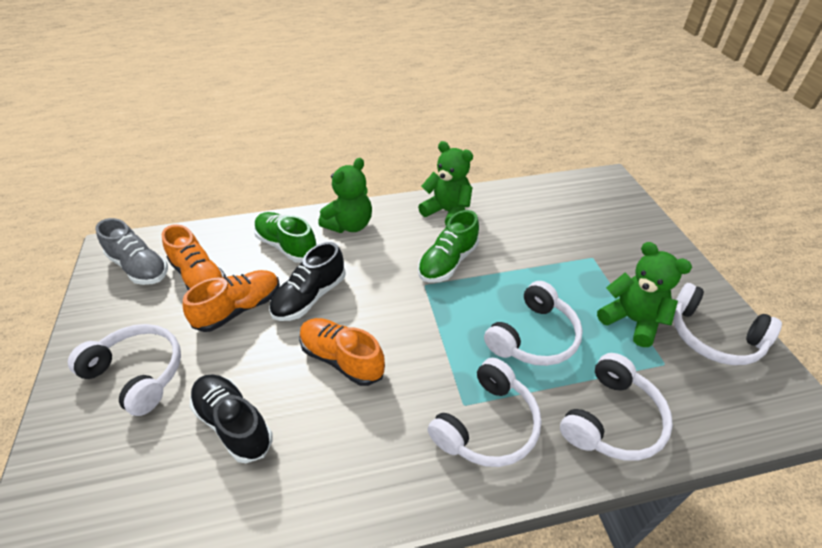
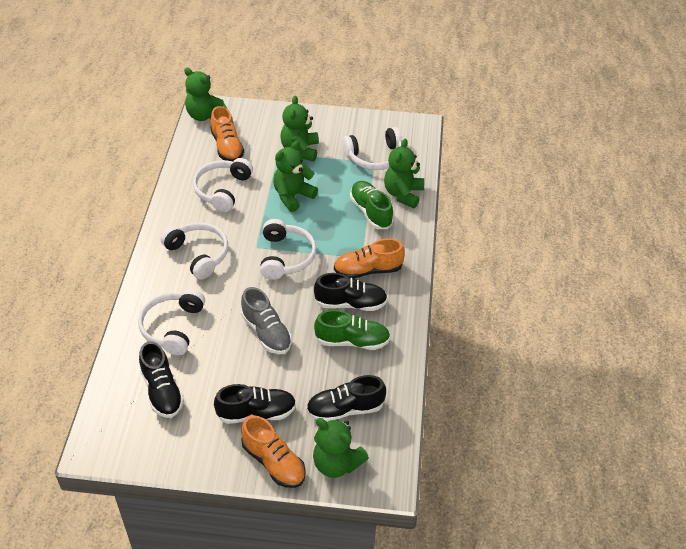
black shoe: [189,374,273,463] [269,242,346,321] = 2 -> [139,341,184,418] [214,384,296,424] [306,375,386,422] [314,273,388,311] = 4
green teddy bear: [318,158,372,233] [418,141,473,225] [597,242,692,347] = 3 -> [184,67,227,121] [273,141,318,212] [281,96,319,161] [313,418,369,478] [384,139,424,208] = 5

